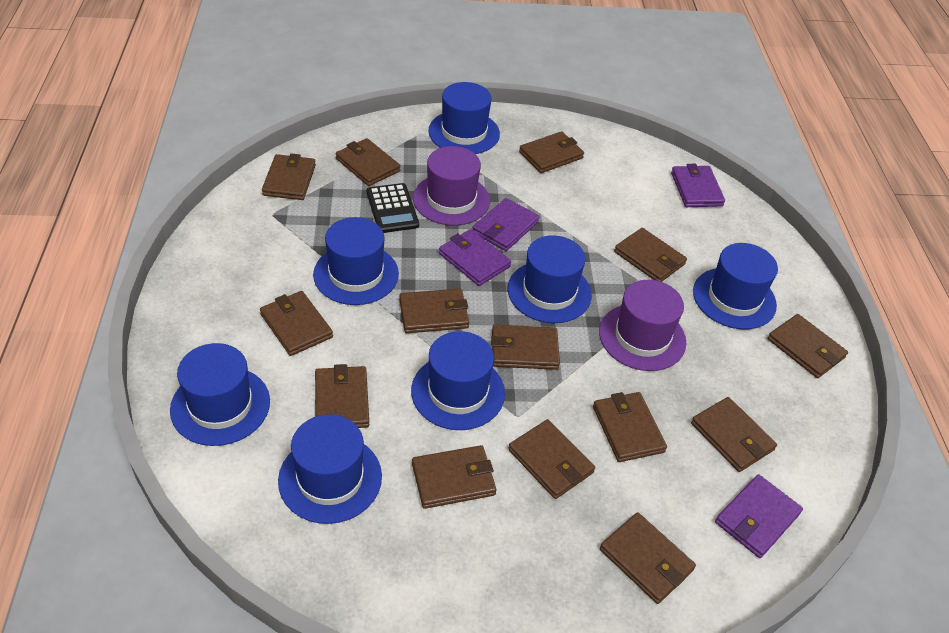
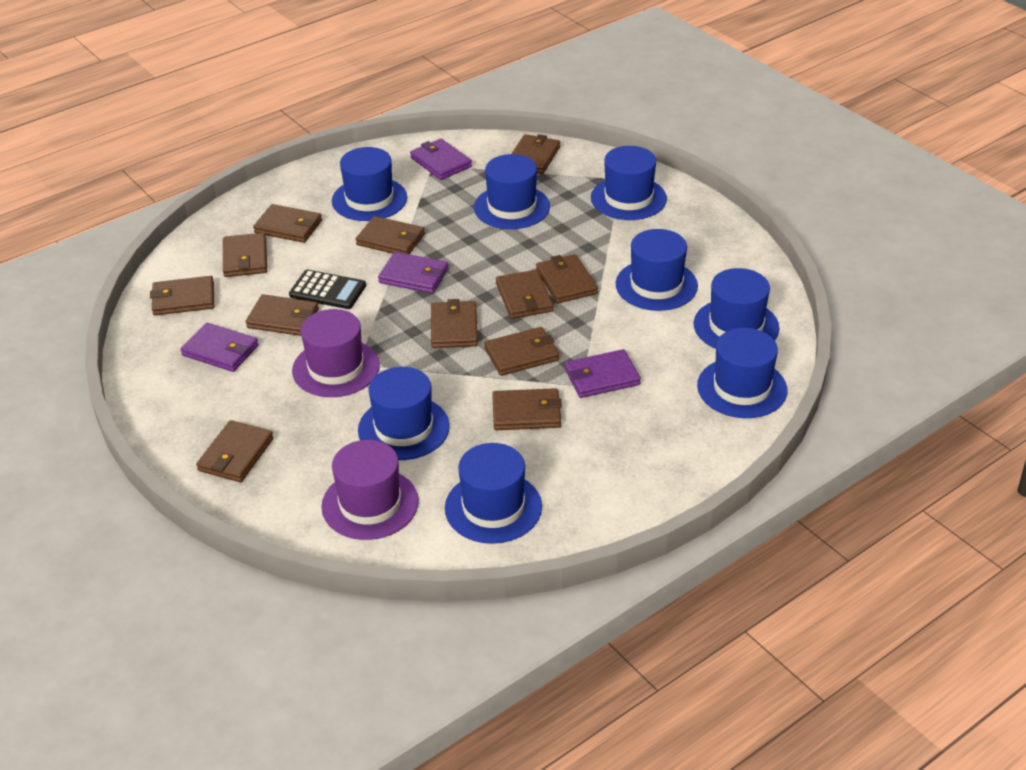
blue hat: [170,343,270,446] [278,414,382,524] [313,217,399,305] [411,331,505,430] [428,82,500,154] [508,235,592,323] [693,243,778,329] = 7 -> [332,147,407,221] [358,367,450,460] [445,443,542,544] [474,154,550,229] [591,146,667,220] [615,229,698,311] [694,268,780,349] [697,328,787,418] = 8
brown wallet: [260,291,333,356] [262,153,316,200] [315,364,369,428] [336,138,400,186] [399,289,469,333] [412,445,496,509] [491,324,560,370] [508,419,595,499] [519,131,584,173] [593,392,667,462] [600,512,696,604] [614,228,687,282] [691,397,777,472] [768,314,848,378] = 14 -> [150,276,214,315] [196,420,274,482] [223,233,267,277] [246,294,319,336] [253,204,322,243] [356,216,425,254] [431,299,478,348] [484,327,559,376] [492,388,562,430] [496,270,553,319] [511,134,560,174] [536,254,598,303] = 12

